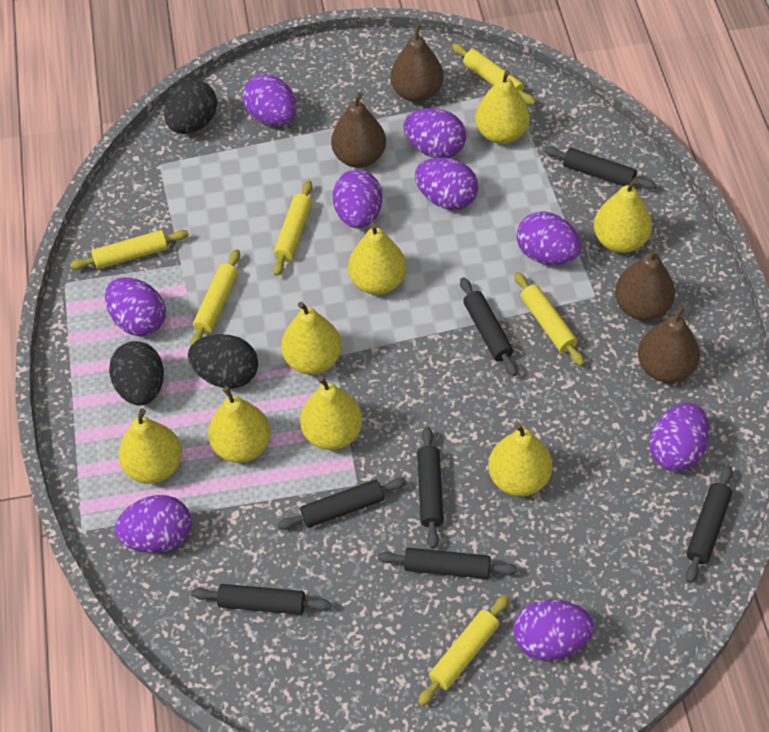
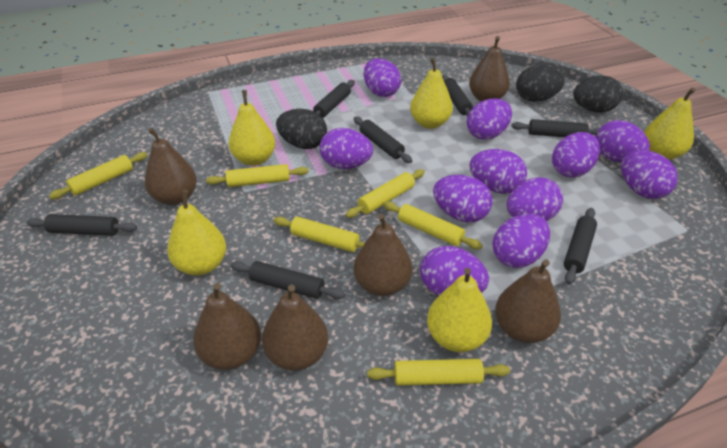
brown pear: [331,92,386,168] [390,23,444,102] [615,248,675,321] [638,305,700,383] = 4 -> [145,128,197,205] [193,283,261,370] [262,284,328,371] [354,214,412,296] [469,36,510,101] [495,259,561,343] = 6
purple egg: [105,277,166,337] [115,495,191,553] [243,74,297,126] [333,169,382,229] [404,108,466,158] [415,157,478,210] [514,599,594,661] [517,211,581,265] [649,403,709,472] = 9 -> [319,128,373,169] [364,58,401,97] [420,246,489,296] [433,175,493,222] [467,99,512,140] [470,149,527,194] [492,214,550,268] [507,177,563,221] [552,132,600,178] [596,120,650,162] [621,150,678,199] = 11
yellow pear: [118,408,182,484] [208,387,271,463] [281,302,342,375] [300,376,363,450] [348,223,406,295] [475,70,530,144] [488,423,552,496] [594,178,652,253] = 8 -> [167,190,226,276] [229,90,275,166] [410,58,453,129] [427,268,492,352] [644,88,696,160] = 5

